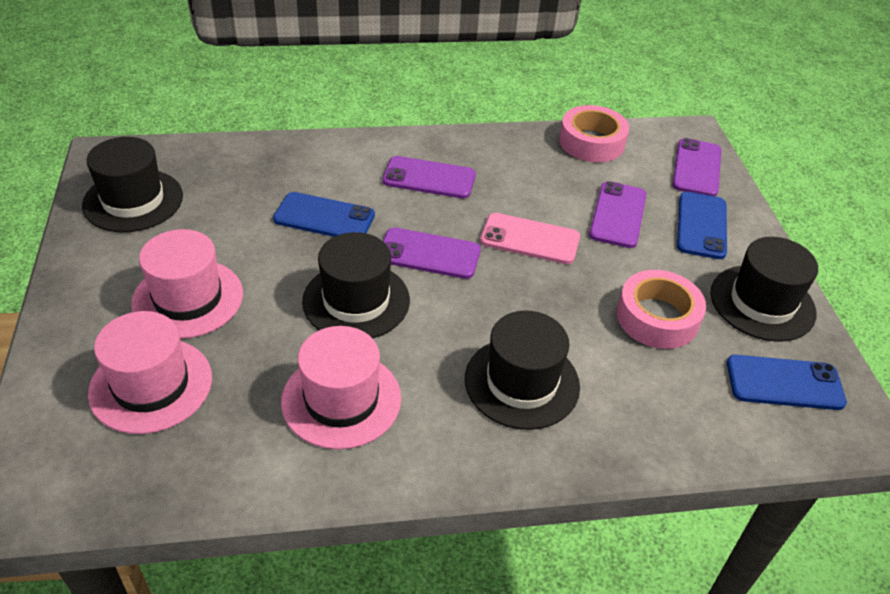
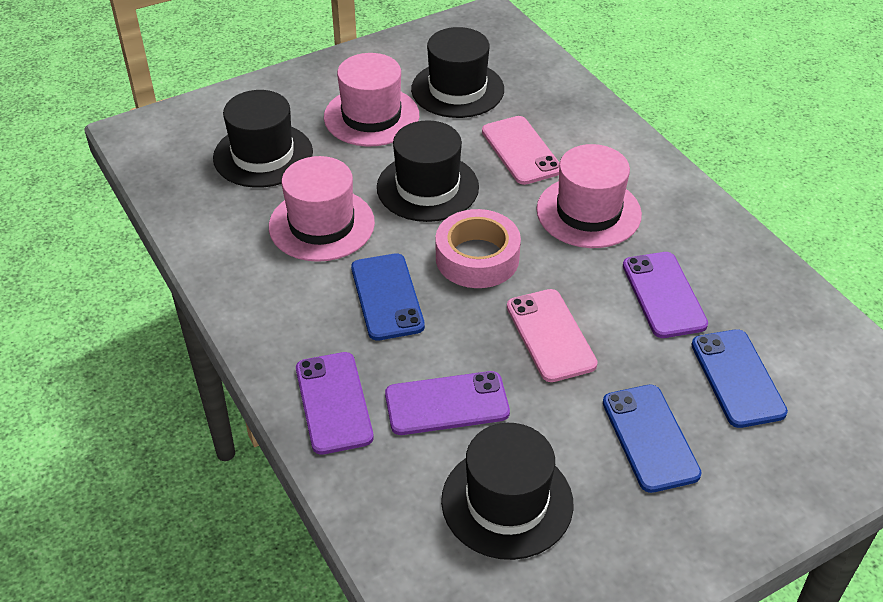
pink phone: [480,213,580,264] = 1 -> [482,116,560,185] [507,289,598,382] = 2
pink tape: [559,105,629,162] [617,270,706,349] = 2 -> [436,209,521,288] = 1
purple phone: [382,156,476,198] [383,227,481,279] [589,181,646,248] [672,138,721,196] = 4 -> [296,352,374,455] [385,371,510,435] [623,252,708,338] = 3

